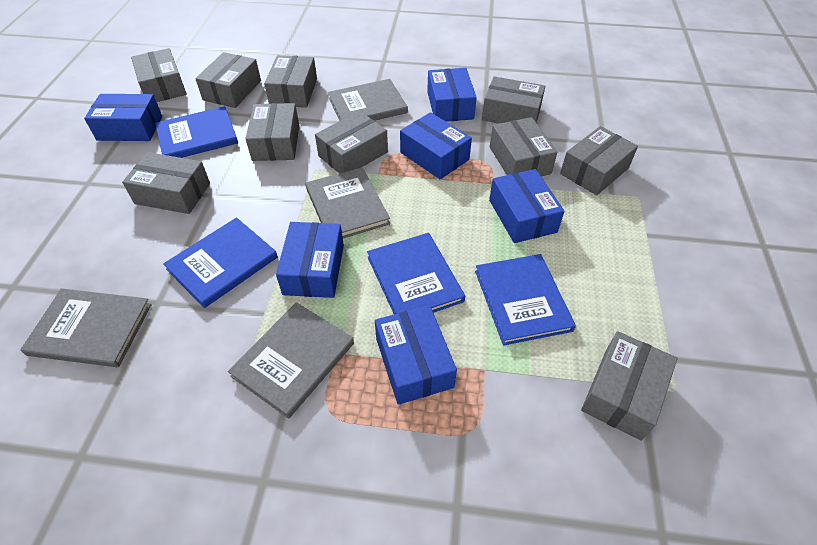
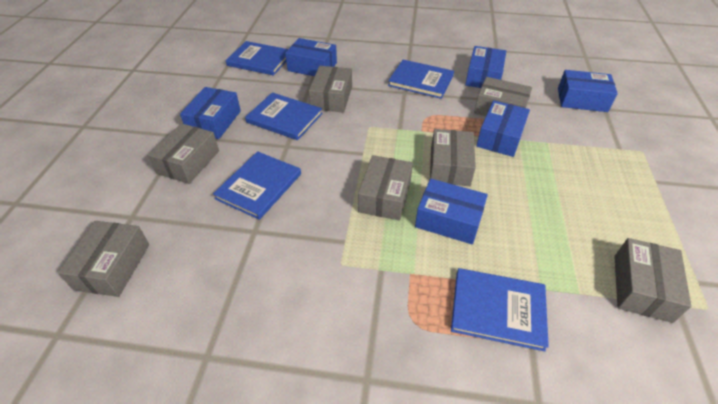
blue book: [155,106,238,158] [163,218,278,308] [367,233,465,314] [475,254,576,345] = 4 -> [213,151,301,220] [226,41,288,76] [245,93,323,140] [388,60,454,99] [451,268,549,351] = 5
grey book: [20,288,152,367] [228,302,354,419] [306,167,390,238] [328,79,408,121] = 4 -> none = 0
grey box: [122,152,210,214] [131,48,187,102] [195,52,261,108] [245,103,299,161] [264,55,317,108] [315,111,388,173] [482,76,545,124] [490,117,558,176] [560,126,638,195] [581,331,678,441] = 10 -> [58,221,149,297] [148,123,219,184] [309,66,352,113] [358,155,413,221] [430,129,476,186] [474,77,532,116] [614,238,691,323] = 7

